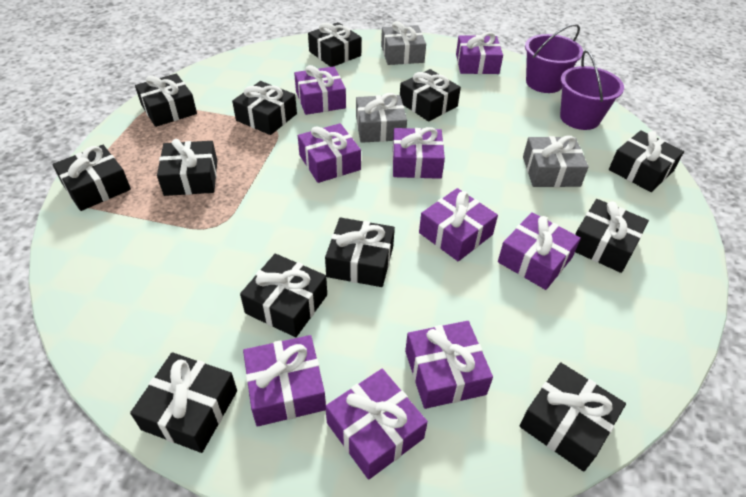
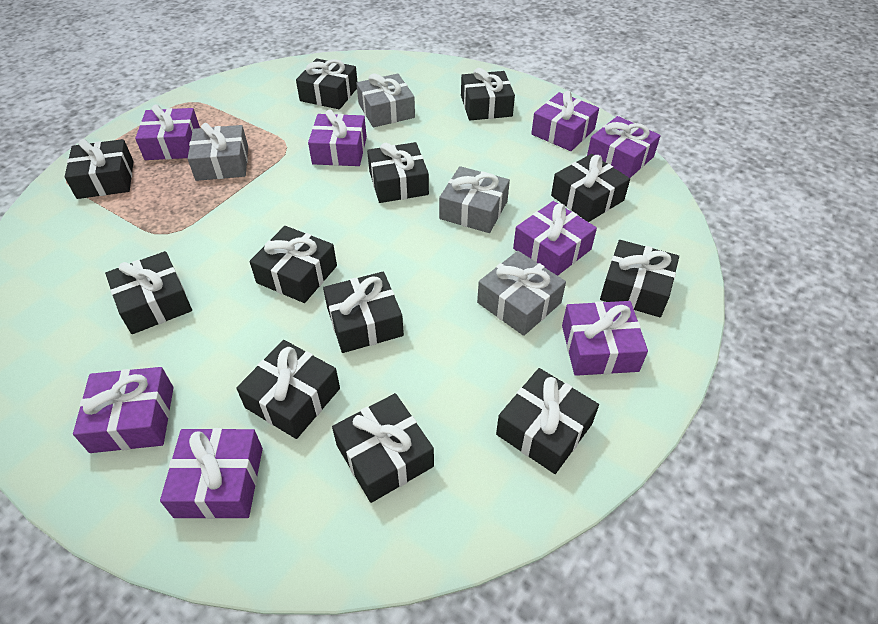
grey gift: [356,93,407,143] [381,21,426,65] [523,136,589,187] = 3 -> [188,123,248,181] [356,73,415,128] [439,166,510,233] [477,251,566,336] = 4
purple bucket: [525,24,583,93] [560,50,624,130] = 2 -> none = 0
purple gift: [243,335,326,427] [294,65,346,115] [298,123,361,183] [325,369,428,480] [392,127,445,179] [405,321,493,409] [419,188,498,261] [456,32,503,74] [498,212,581,290] = 9 -> [73,367,174,453] [135,104,200,160] [160,428,263,519] [308,110,367,166] [513,201,597,276] [531,91,599,151] [562,301,648,376] [587,116,661,178] = 8

